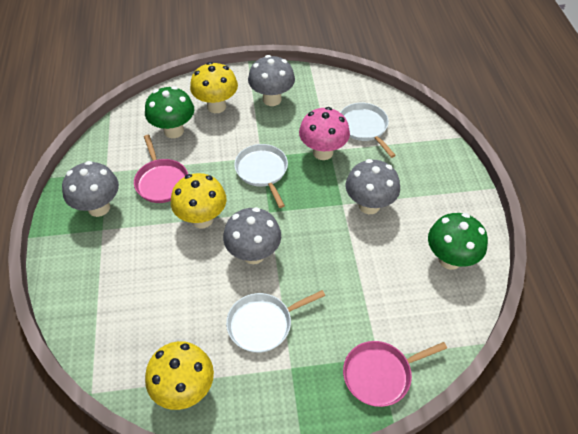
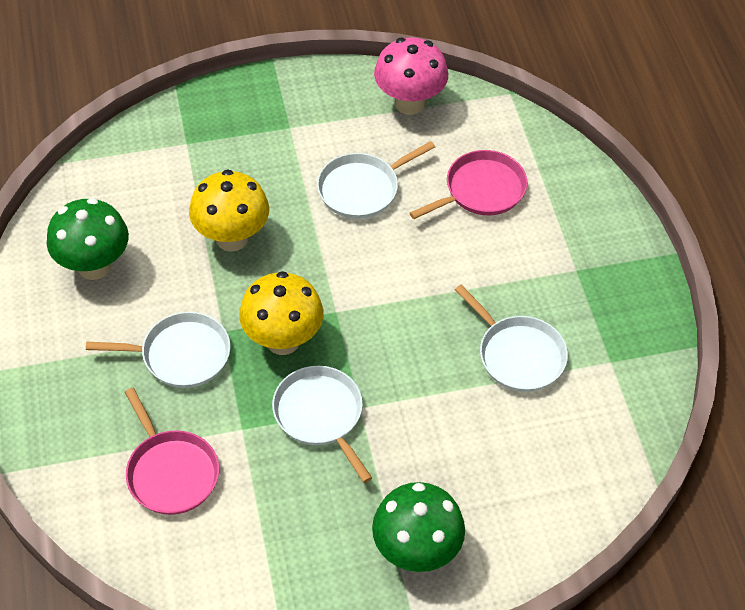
grey mushroom: [62,161,119,217] [223,207,281,264] [248,55,295,106] [346,159,400,214] = 4 -> none = 0
white pan: [226,290,325,353] [234,144,288,208] [340,103,396,158] = 3 -> [86,312,231,388] [272,366,372,483] [317,141,435,219] [455,285,568,392] = 4
yellow mushroom: [145,341,214,410] [171,173,227,228] [190,62,238,113] = 3 -> [189,170,269,252] [239,271,323,355] = 2

